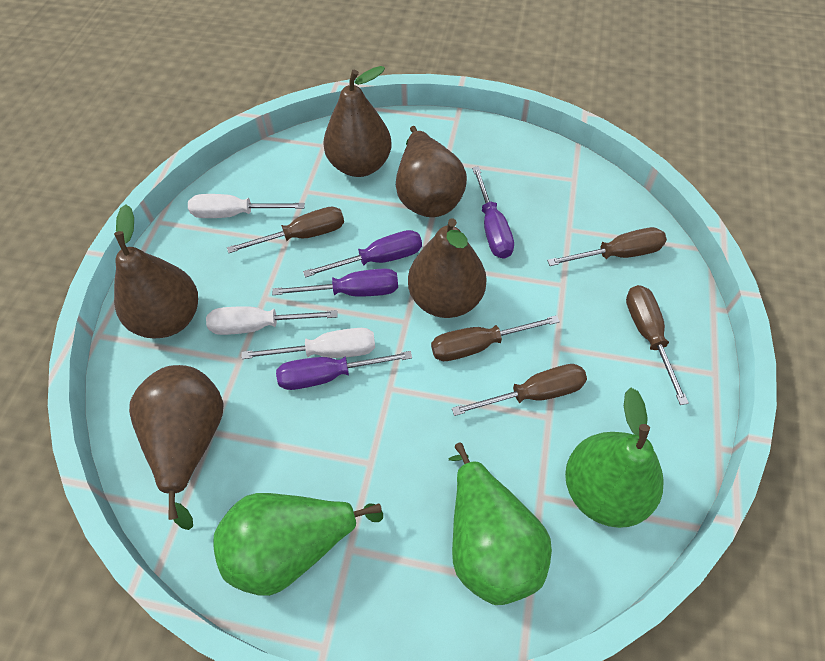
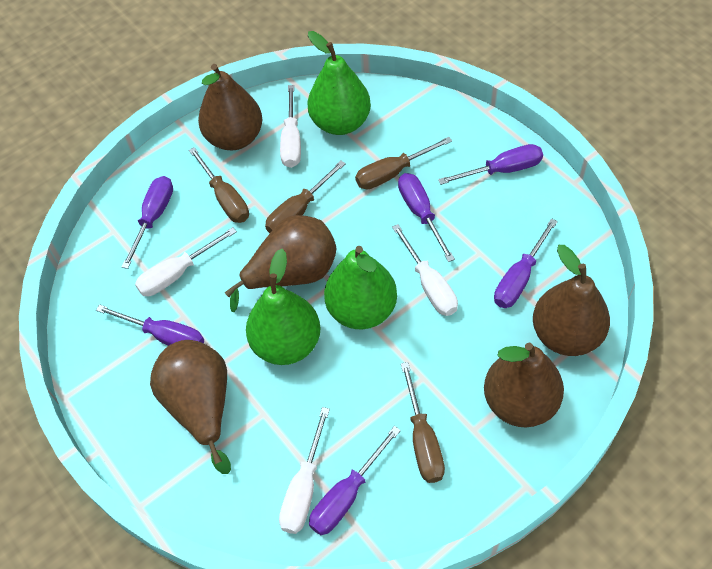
brown screwdriver: [227,207,344,253] [431,315,560,361] [452,364,587,416] [547,227,667,266] [626,285,689,405] = 5 -> [189,147,249,223] [265,160,346,233] [355,137,452,189] [401,362,445,483] = 4
purple screwdriver: [272,268,398,297] [276,351,412,390] [303,230,422,278] [472,166,514,259] = 4 -> [96,304,204,346] [122,176,173,269] [309,426,401,535] [398,173,455,262] [438,144,543,185] [494,218,558,308] = 6
white screwdriver: [188,194,305,218] [206,306,337,335] [242,328,375,359] = 3 -> [135,227,237,296] [279,407,330,534] [280,85,301,168] [392,224,458,316] = 4

